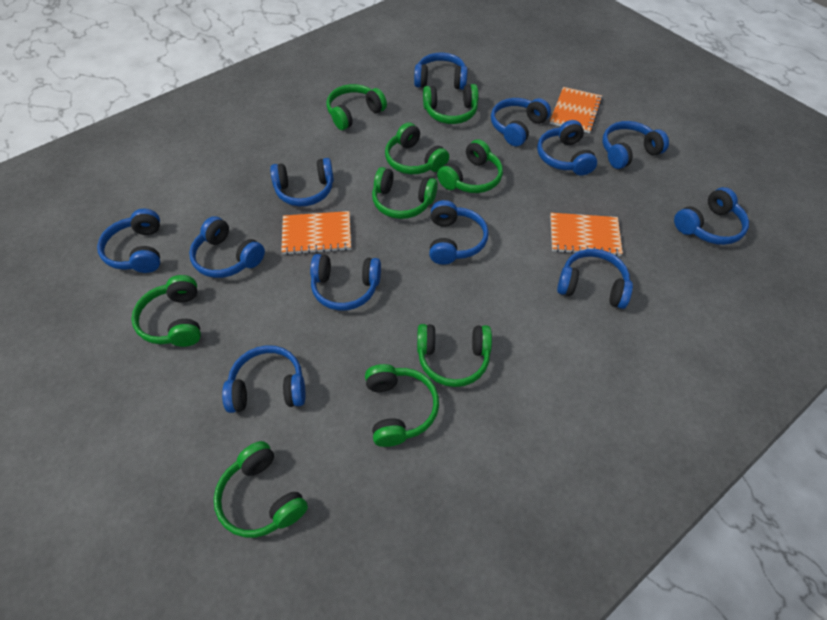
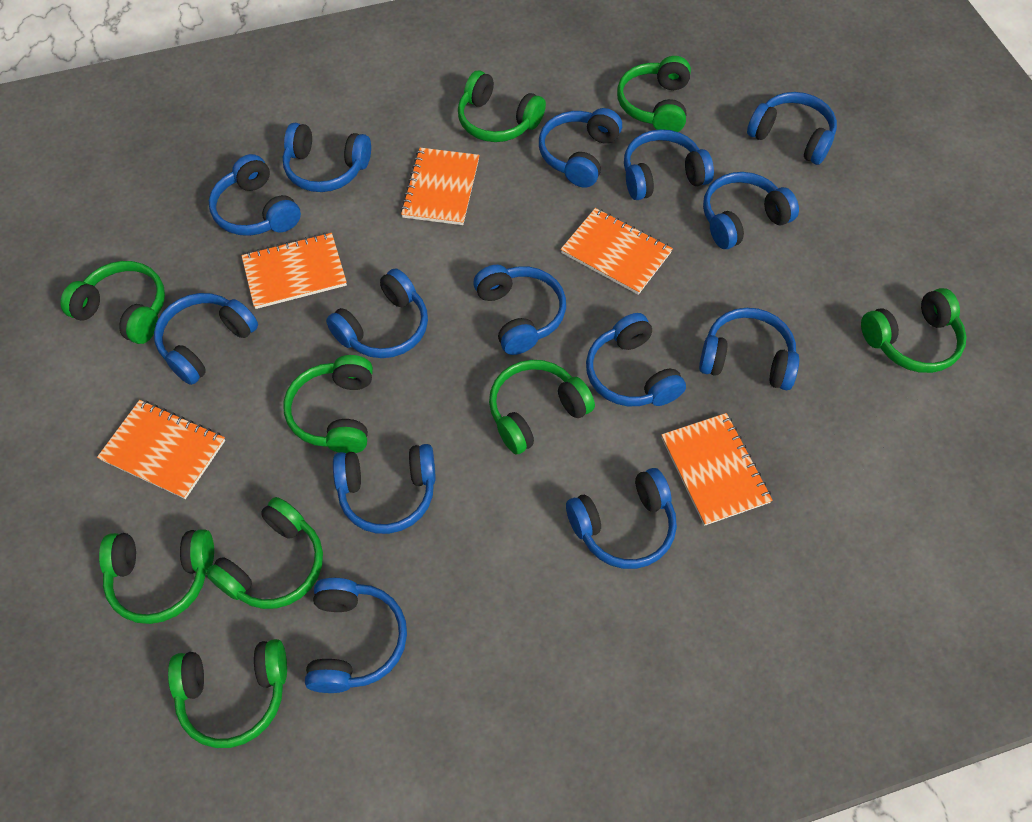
blue headphones: [97,209,160,273] [189,216,265,278] [222,345,305,413] [270,158,334,206] [310,254,381,311] [414,52,468,90] [429,200,489,265] [491,98,551,146] [537,120,597,175] [557,249,633,309] [602,121,669,169] [674,187,749,245] = 12 -> [154,293,258,385] [209,154,301,236] [283,123,371,192] [305,578,407,693] [326,268,428,358] [333,444,436,534] [473,265,566,355] [539,108,622,187] [566,468,677,569] [586,313,686,406] [624,129,714,200] [699,308,799,390] [703,172,799,249] [747,92,837,165] = 14
orange notebook: [281,211,351,255] [550,87,603,133] [550,213,623,256] = 3 -> [97,400,225,499] [241,233,347,309] [400,148,479,225] [561,208,673,295] [661,413,773,526] = 5

